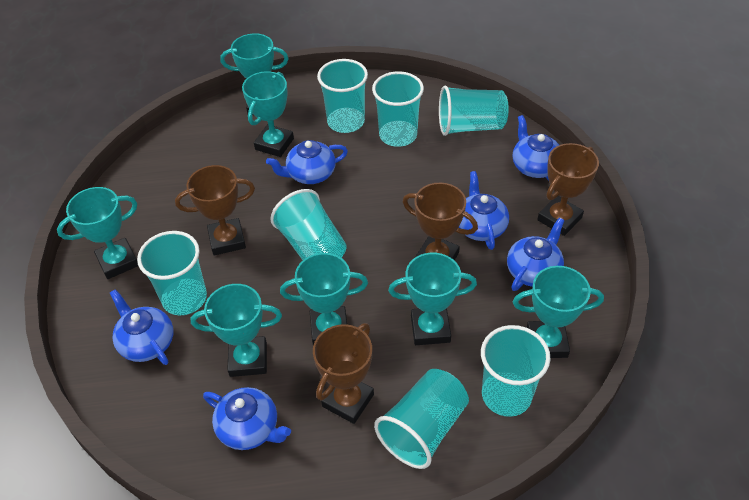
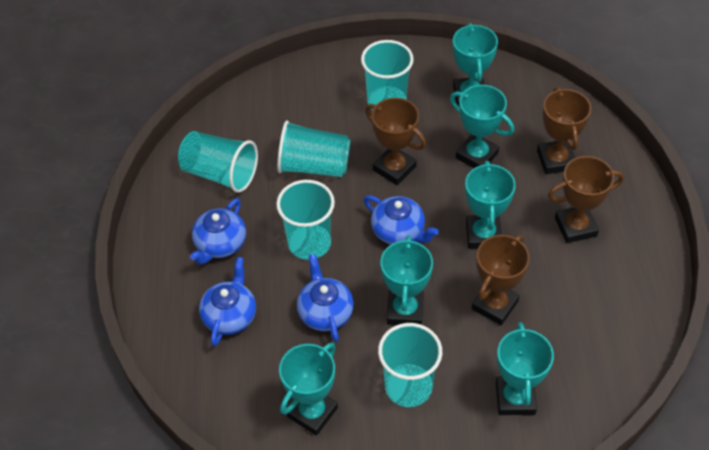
blue teapot: [110,289,173,365] [203,387,291,450] [266,140,348,184] [459,171,509,250] [507,218,565,291] [512,115,559,181] = 6 -> [190,198,246,265] [199,257,256,346] [297,254,354,342] [364,195,439,244] = 4
turquoise cup: [137,231,207,315] [270,189,346,260] [317,59,368,133] [372,71,424,147] [374,369,469,469] [439,86,509,136] [481,325,551,417] = 7 -> [178,131,258,193] [276,180,335,260] [277,121,351,177] [361,40,414,111] [378,323,442,407] = 5
turquoise trophy: [57,187,138,279] [191,284,282,377] [220,33,288,114] [242,71,294,157] [280,253,368,345] [388,253,477,345] [513,266,604,358] = 7 -> [279,343,338,436] [380,236,433,325] [450,85,514,168] [453,23,498,106] [465,161,516,249] [496,322,554,415] = 6

